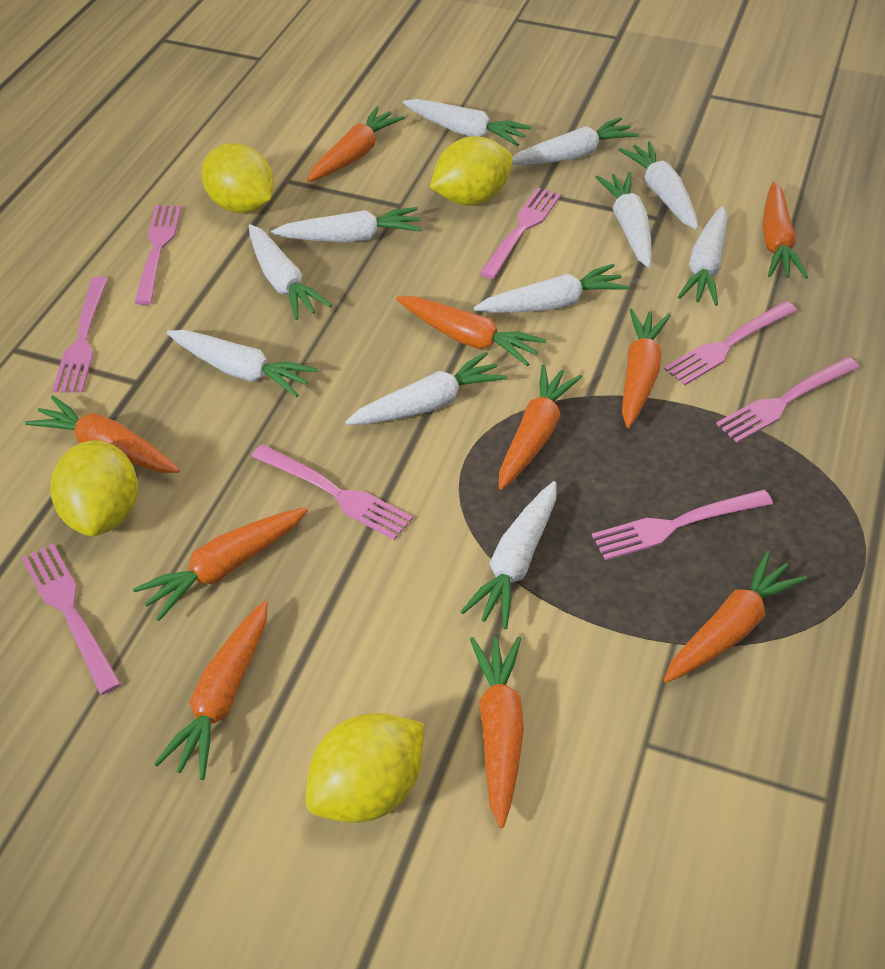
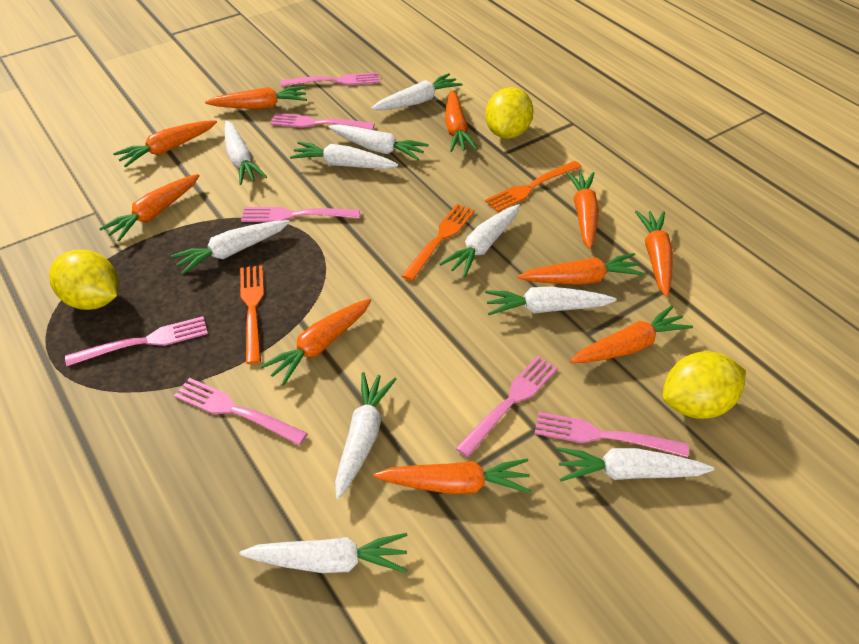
orange fork: none = 0 -> [240,265,264,364] [402,204,475,281] [485,161,582,212] = 3
pink fork: [21,544,121,695] [52,276,108,393] [135,205,182,305] [251,444,413,540] [480,188,561,279] [592,490,773,560] [664,301,797,386] [716,357,860,443] = 8 -> [65,316,208,366] [174,378,308,445] [241,207,360,222] [270,113,375,130] [281,72,379,87] [455,356,558,457] [535,412,689,457] = 7
white carrot: [167,330,317,397] [249,224,332,320] [271,207,422,242] [345,352,507,425] [403,99,532,146] [460,481,556,629] [473,264,629,313] [512,117,639,165] [596,172,652,268] [619,141,699,230] [678,206,728,306] = 11 -> [171,220,290,275] [224,120,267,185] [239,533,407,573] [290,141,398,169] [328,124,429,160] [335,372,396,499] [371,73,463,110] [439,204,520,277] [485,287,616,315] [557,447,714,481] = 10
yellow lemon: [50,440,138,536] [201,143,274,213] [305,713,424,822] [430,136,513,205] = 4 -> [49,250,119,310] [485,87,533,139] [663,351,746,419] = 3

